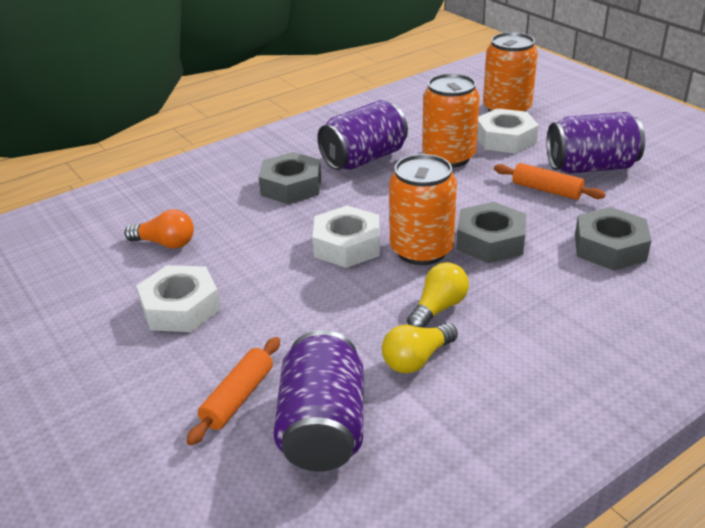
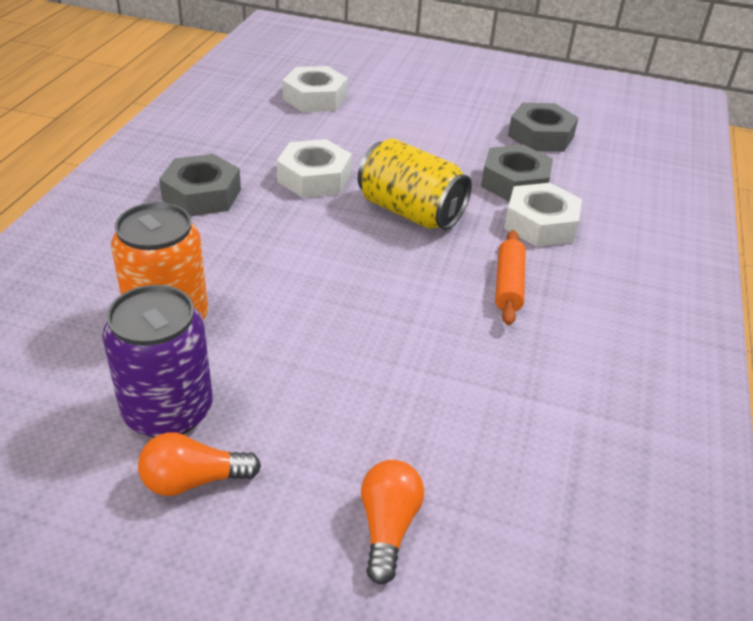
orange can: [389,154,457,265] [422,73,480,168] [483,32,538,112] = 3 -> [111,202,208,320] = 1
orange light bulb: [124,209,194,249] = 1 -> [138,432,261,496] [361,460,424,585] = 2
orange rolling pin: [186,337,280,445] [494,163,606,200] = 2 -> [495,230,526,325] = 1
purple can: [274,330,363,472] [317,100,408,170] [546,112,645,174] = 3 -> [102,285,213,438] = 1
yellow can: none = 0 -> [358,138,472,230] = 1
yellow light bulb: [382,323,458,373] [407,262,469,328] = 2 -> none = 0

